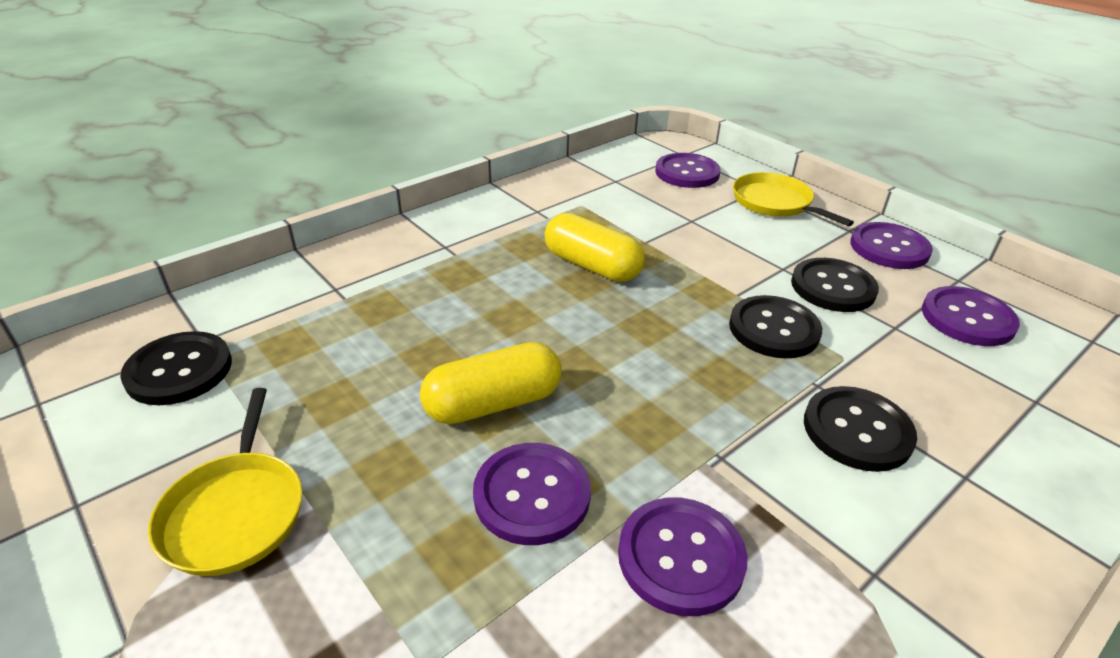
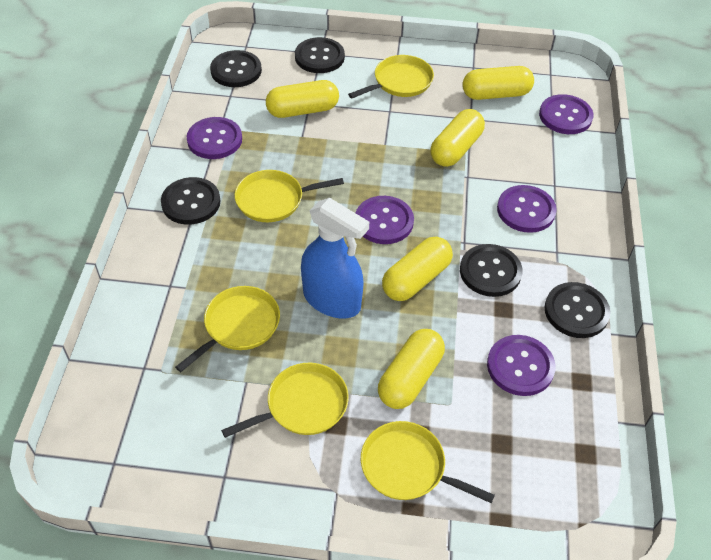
black button: [120,331,232,405] [729,295,822,358] [791,258,879,312] [804,386,917,472] = 4 -> [161,177,221,225] [210,50,262,87] [295,37,345,73] [460,244,522,297] [544,282,610,338] = 5
blue spray bottle: none = 0 -> [301,198,369,319] = 1
yellow capsule: [420,342,562,424] [545,213,645,282] = 2 -> [266,80,339,118] [378,329,445,409] [382,236,453,301] [430,109,485,167] [462,66,534,100] = 5
yellow pan: [148,388,302,576] [733,172,854,226] = 2 -> [175,286,280,372] [221,363,349,438] [234,170,344,222] [348,55,434,99] [361,421,495,503] = 5

